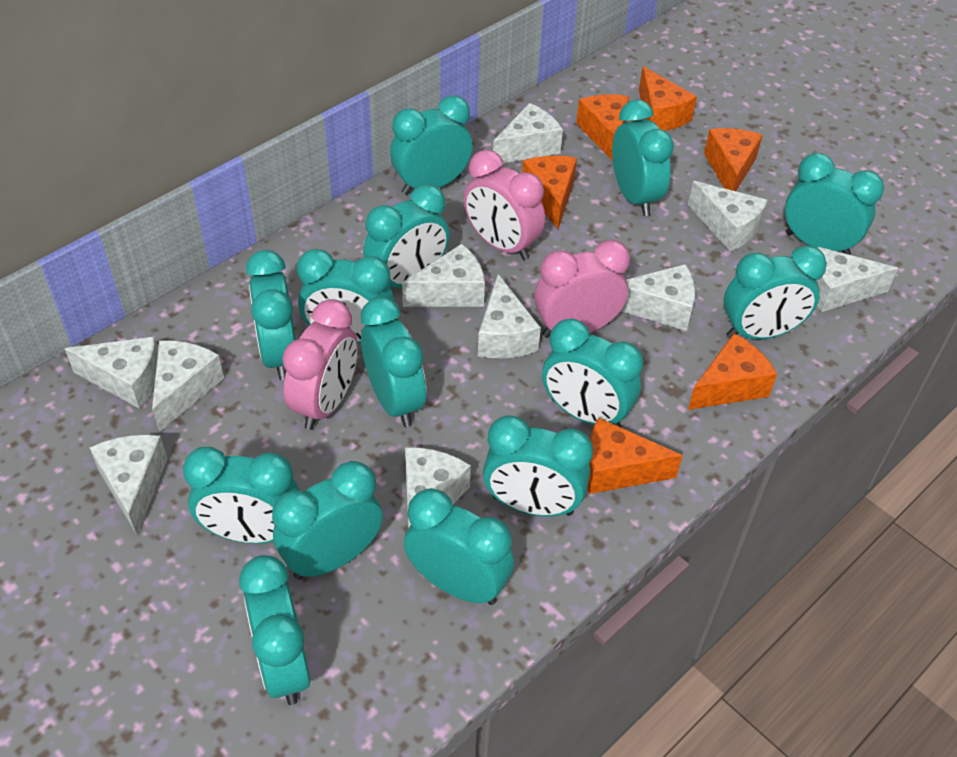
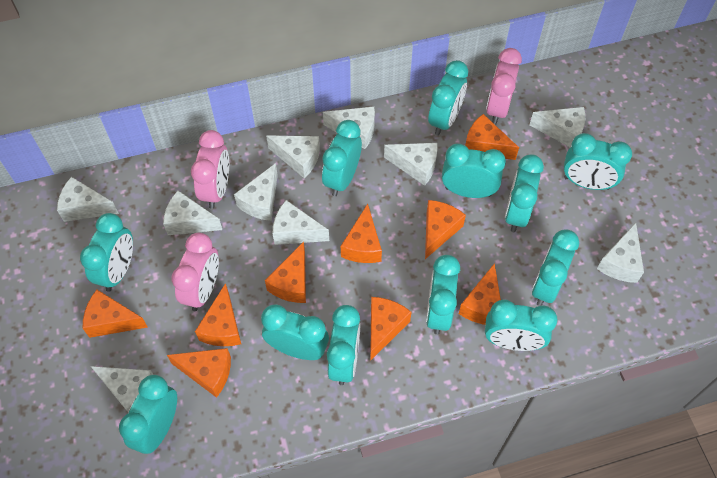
orange cheese: [522,156,577,229] [576,94,629,161] [587,417,683,494] [639,66,697,131] [688,334,777,410] [704,128,763,191] = 6 -> [83,290,148,338] [167,348,231,398] [195,283,241,346] [265,242,306,303] [341,204,382,263] [370,297,412,361] [425,200,466,259] [459,263,501,325] [465,114,519,160] = 9
turquoise clock: [183,447,299,544] [239,555,311,705] [246,250,296,380] [272,461,383,580] [297,249,394,344] [361,297,426,427] [363,184,449,288] [390,95,473,195] [404,488,514,605] [483,416,593,517] [542,319,643,427] [612,100,674,216] [724,245,827,339] [785,153,884,255] = 14 -> [80,213,133,292] [119,375,177,454] [261,304,329,360] [322,120,362,196] [327,305,360,385] [426,255,460,335] [428,60,468,136] [442,144,506,198] [485,299,557,351] [505,154,544,232] [532,230,579,306] [564,133,632,190] = 12

